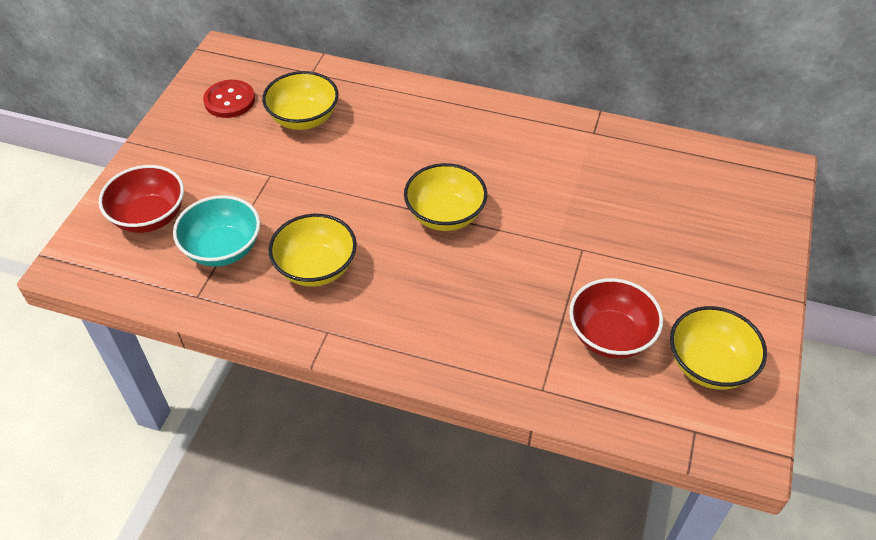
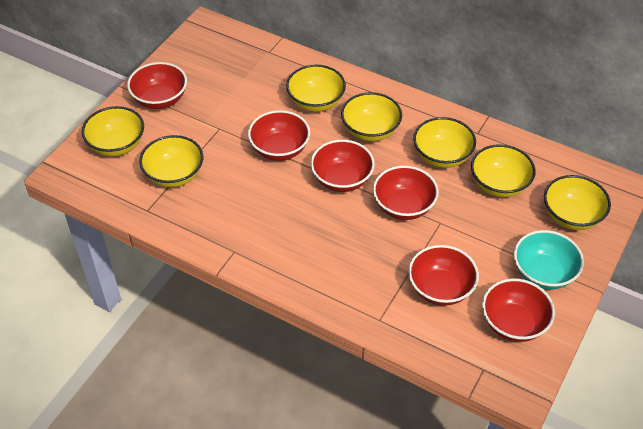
red bowl: [99,165,184,233] [569,278,663,358] = 2 -> [127,62,187,109] [248,110,310,161] [311,140,375,192] [373,166,439,220] [408,245,479,306] [482,278,555,342] = 6
red button: [203,80,255,118] = 1 -> none = 0
yellow bowl: [262,71,339,130] [268,214,357,287] [404,163,487,231] [670,306,767,390] = 4 -> [82,106,144,156] [139,135,203,187] [286,65,346,112] [341,92,402,141] [413,117,476,168] [471,144,536,197] [544,175,611,230] = 7

